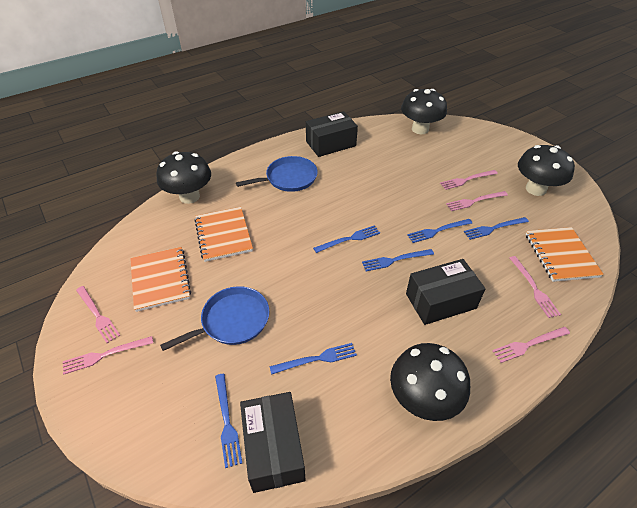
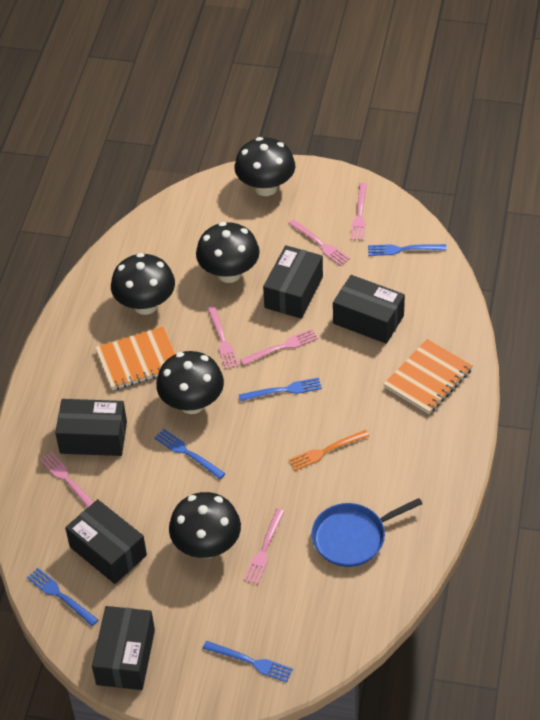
black box: [240,392,306,493] [306,111,358,157] [406,259,485,325] = 3 -> [55,399,127,456] [65,499,147,584] [92,606,155,690] [263,245,323,319] [333,275,405,344] = 5
black mushroom: [156,151,211,204] [390,343,470,421] [401,89,447,134] [518,145,575,196] = 4 -> [111,253,175,315] [156,351,224,414] [169,492,241,558] [196,222,260,283] [234,137,295,196] = 5
blue fork: [215,374,242,468] [269,343,357,375] [313,225,380,253] [362,249,434,272] [407,219,472,243] [464,217,529,240] = 6 -> [27,568,98,626] [154,429,226,479] [202,641,293,682] [239,377,322,401] [368,244,446,256] = 5
blue pan: [160,286,269,351] [236,156,318,192] = 2 -> [312,498,422,567] = 1
orange fork: none = 0 -> [289,430,369,471] = 1
orange notebook: [130,247,191,312] [195,207,253,262] [526,227,604,282] = 3 -> [95,327,175,390] [384,339,473,414] = 2

